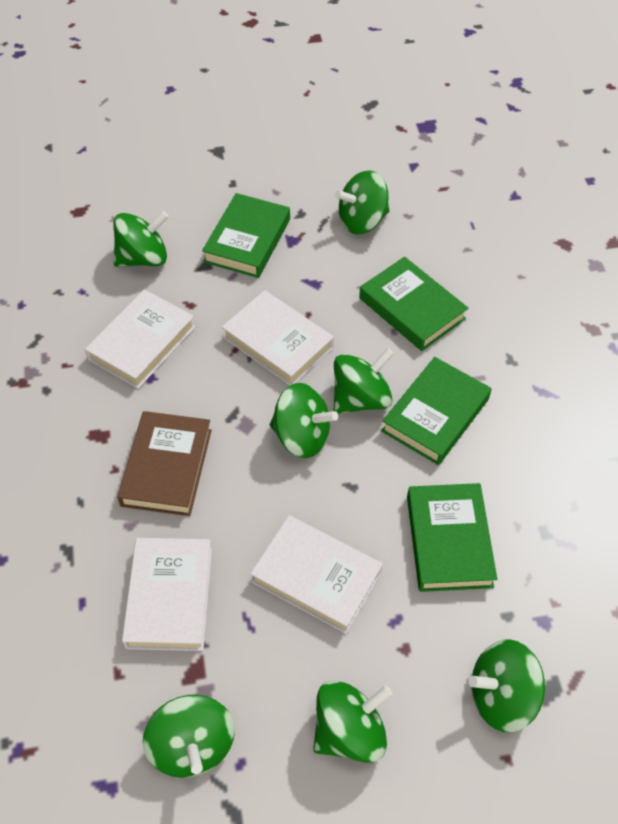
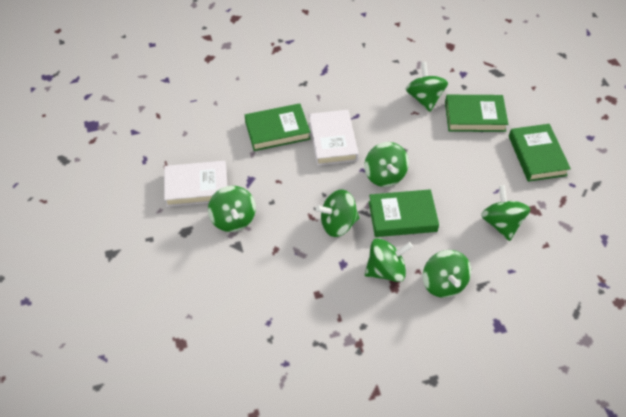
brown book: [117,411,212,516] = 1 -> none = 0
white book: [85,289,195,389] [122,538,212,651] [222,290,334,386] [250,515,383,634] = 4 -> [164,161,227,207] [309,110,358,166] = 2

